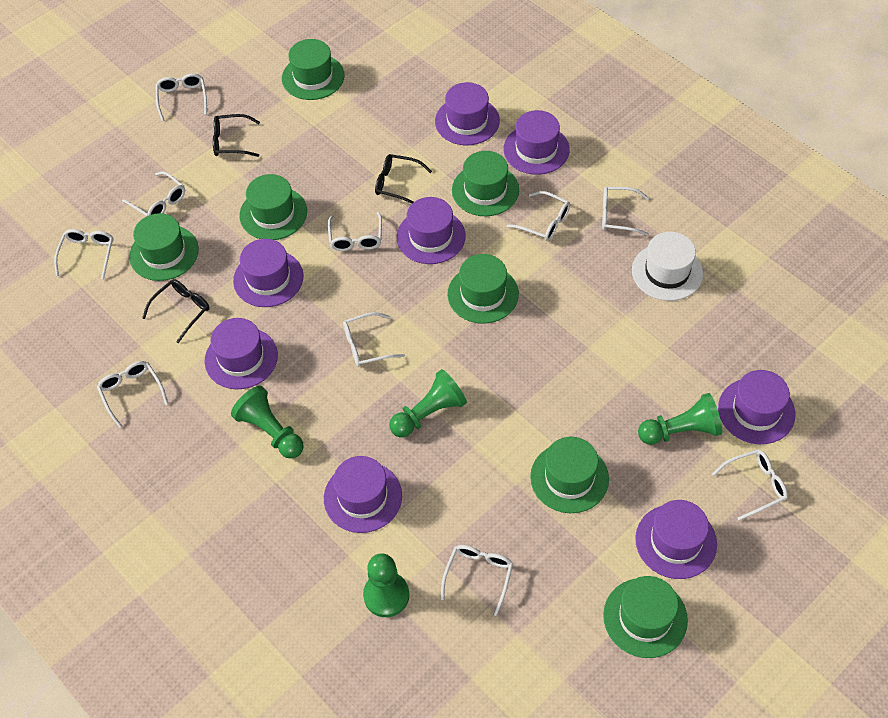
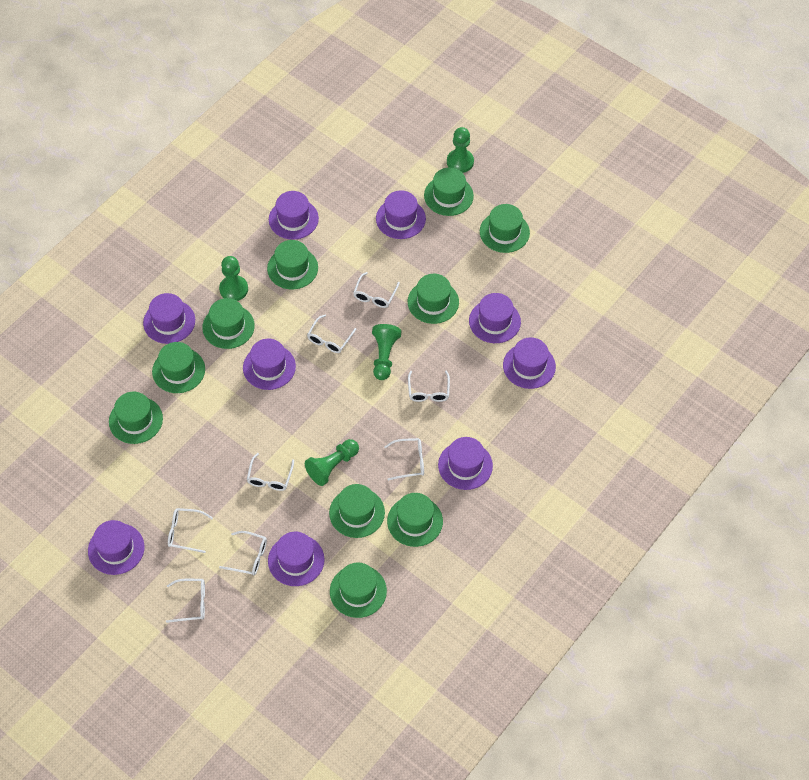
black glasses: [142,279,210,343] [213,114,260,157] [375,154,432,204] = 3 -> none = 0
green hat: [129,213,199,281] [239,174,307,240] [282,39,345,100] [447,254,519,324] [452,151,519,216] [530,437,609,513] [603,576,688,658] = 7 -> [109,392,163,444] [152,342,205,393] [202,298,255,349] [267,240,318,289] [329,484,385,538] [330,562,387,618] [387,493,443,547] [408,274,459,324] [424,168,474,216] [480,204,530,253] = 10
purple hat: [204,318,278,389] [233,239,304,307] [324,456,402,533] [397,197,466,264] [435,82,500,145] [504,110,570,175] [635,500,717,579] [718,370,795,444] = 8 -> [88,520,145,575] [143,293,195,344] [243,339,296,390] [268,532,325,586] [269,191,319,240] [376,190,426,239] [438,437,493,490] [469,293,521,343] [503,337,556,389] = 9
white glasses: [54,229,114,280] [97,361,168,428] [122,171,185,216] [156,73,207,121] [328,212,382,251] [343,312,405,367] [441,545,513,616] [507,191,570,241] [602,187,649,236] [712,449,788,520] = 10 -> [166,579,205,623] [168,508,213,553] [219,531,267,576] [247,453,294,491] [307,315,356,353] [353,272,400,308] [384,438,424,481] [408,371,450,402] = 8
white hat: [632,232,703,301] = 1 -> none = 0

